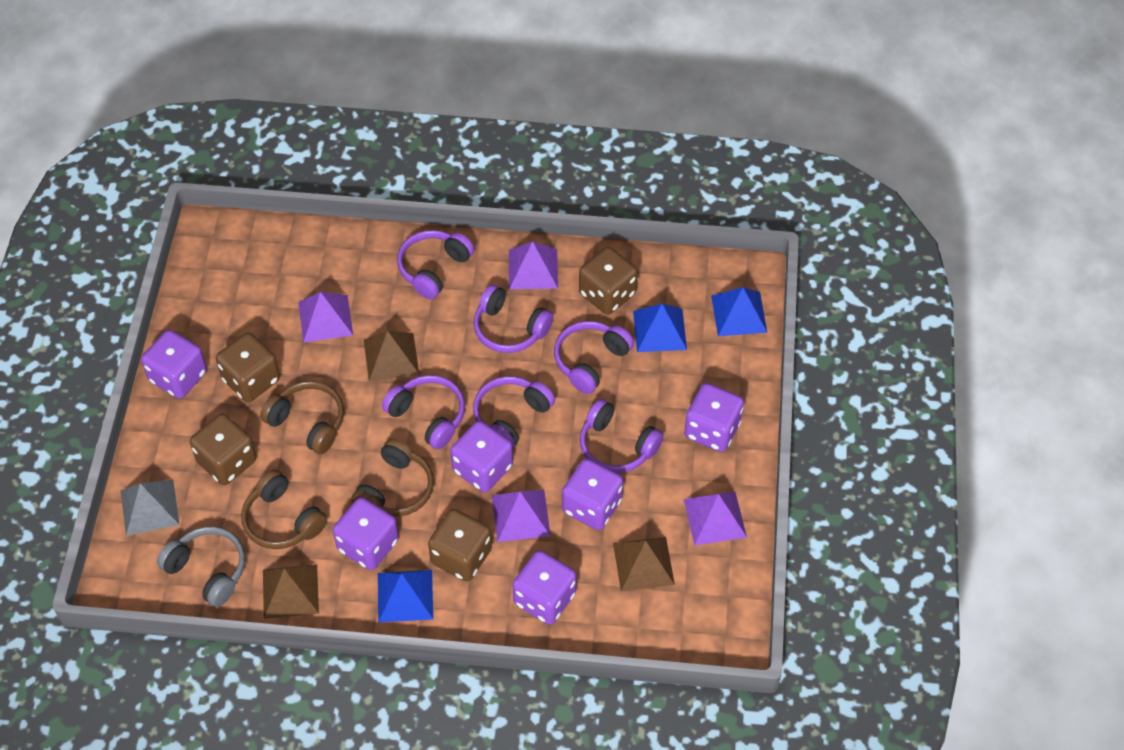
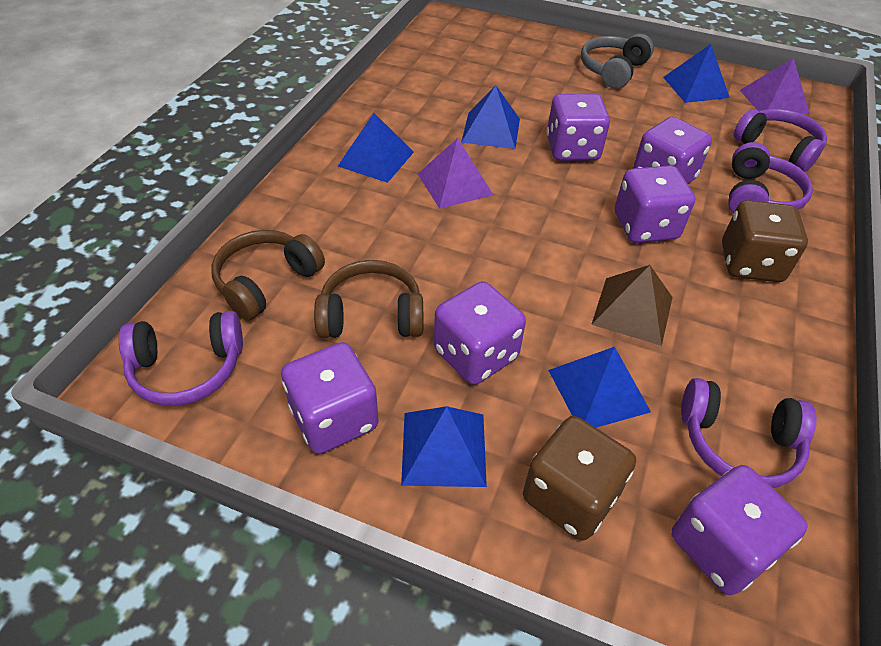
blue pyramid: [378,570,433,623] [633,304,687,352] [711,287,767,336] = 3 -> [338,113,414,183] [401,406,487,487] [461,85,520,149] [548,347,651,428] [663,44,730,103] = 5
brown dice: [190,413,256,485] [216,333,280,402] [428,509,492,582] [579,247,637,315] = 4 -> [523,416,636,541] [722,200,808,282] = 2
brown headphones: [241,470,327,549] [260,381,344,454] [352,438,434,517] = 3 -> [211,230,325,321] [314,260,423,338] = 2
brown pyramid: [263,565,319,619] [364,331,419,381] [613,537,675,591] = 3 -> [591,265,673,346] = 1
grey pyramid: [121,480,180,536] = 1 -> none = 0
purple headphones: [382,375,465,450] [397,230,474,300] [473,284,554,353] [473,376,555,449] [554,321,634,394] [580,399,663,473] = 6 -> [119,311,243,406] [681,378,817,488] [728,142,813,213] [734,109,827,172] = 4
purple pyramid: [298,292,353,343] [492,490,551,542] [509,242,558,289] [684,491,747,545] = 4 -> [418,138,493,209] [740,58,809,114] = 2

